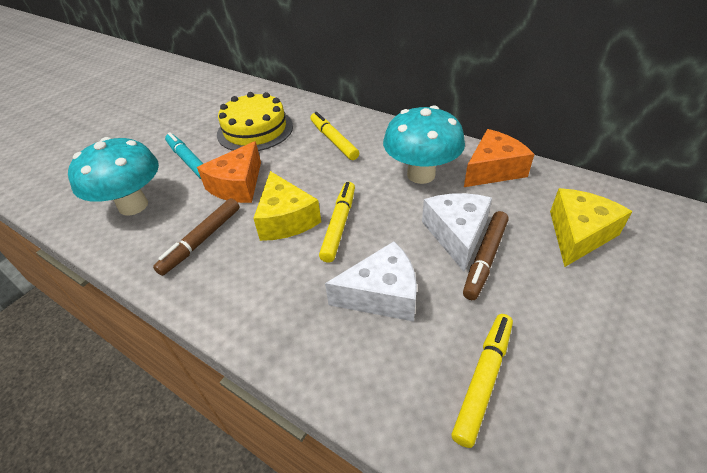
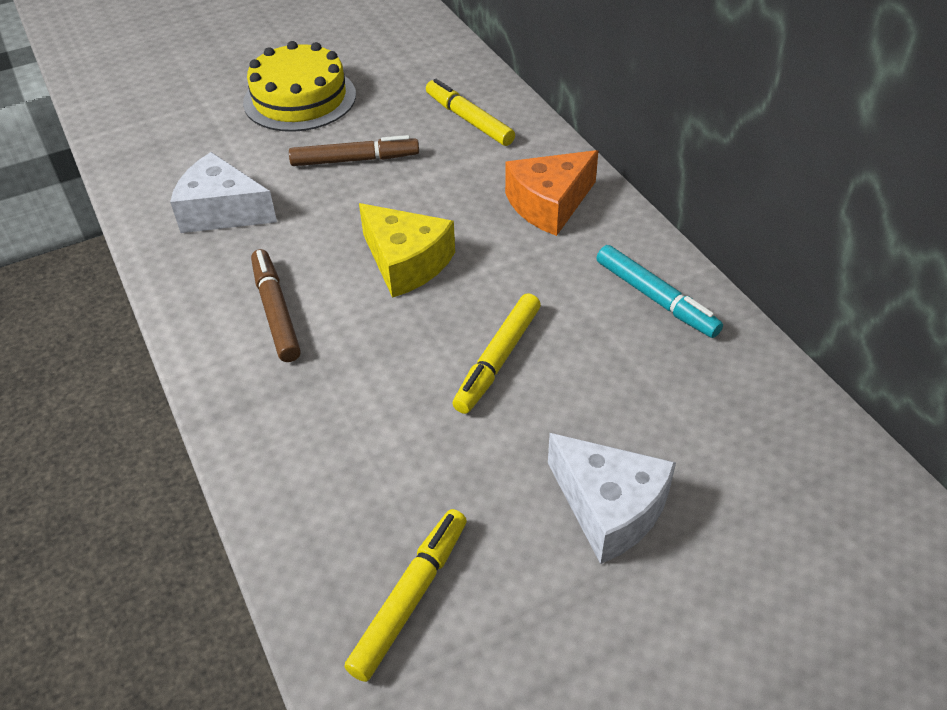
orange cheese: [197,141,261,203] [464,129,534,187] = 2 -> [505,150,598,236] = 1
turquoise mushroom: [68,137,159,216] [383,105,465,184] = 2 -> none = 0
yellow cheese: [253,171,321,241] [550,188,633,267] = 2 -> [359,203,455,298] = 1

